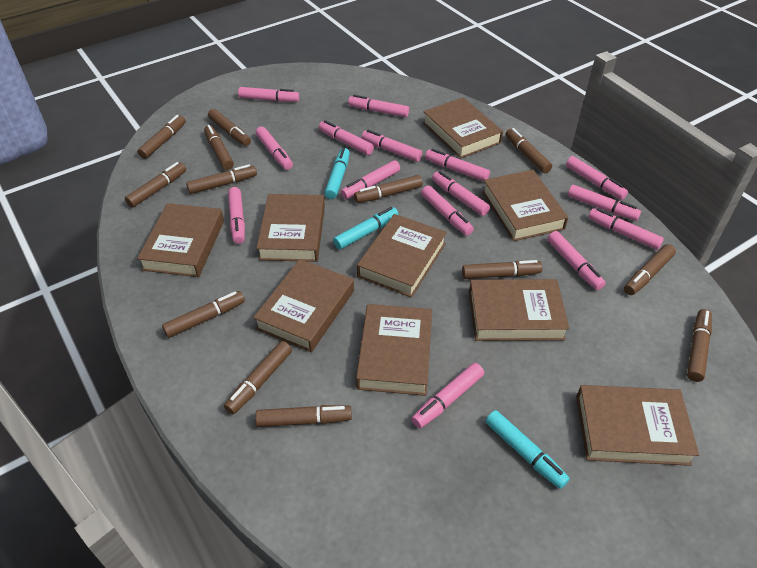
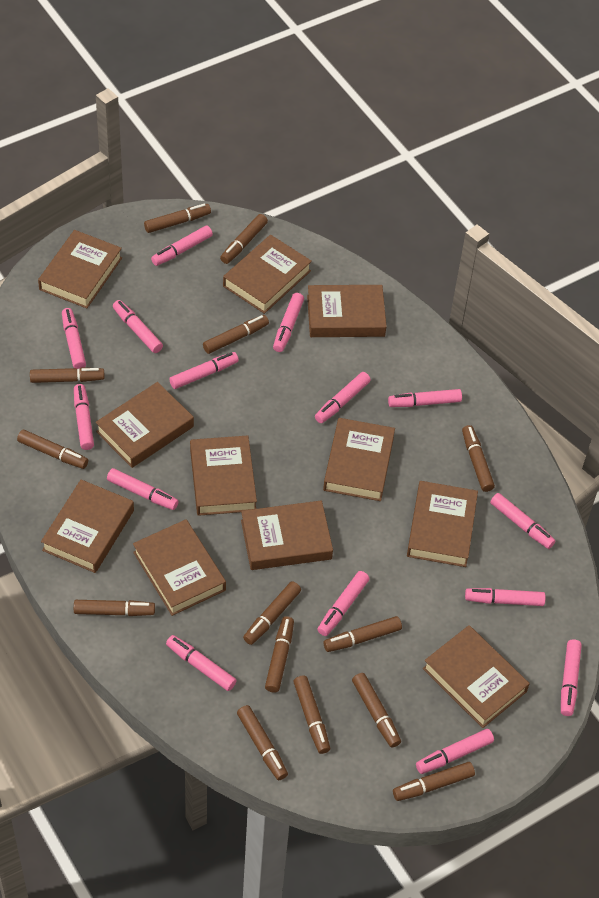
brown book: [137,203,224,277] [253,259,354,352] [256,194,325,262] [356,304,432,396] [357,214,447,298] [423,98,503,159] [469,279,569,341] [482,170,568,241] [576,385,699,466] = 9 -> [38,230,122,308] [41,480,134,573] [96,382,194,468] [133,519,226,616] [190,435,257,516] [223,235,312,314] [241,501,333,570] [307,285,387,337] [323,418,395,501] [407,481,478,567] [423,625,530,728] = 11
brown marker: [125,162,186,208] [137,115,186,159] [162,291,245,338] [186,164,257,194] [204,125,234,170] [208,109,251,146] [224,341,292,414] [255,405,352,427] [354,175,423,203] [462,260,542,279] [505,128,552,173] [624,244,676,295] [687,309,712,382] = 13 -> [17,430,88,469] [30,367,104,383] [74,600,155,616] [144,203,211,233] [203,315,269,354] [220,214,268,264] [237,705,288,780] [243,581,301,645] [265,616,294,693] [293,676,330,754] [324,616,402,652] [352,673,401,748] [393,762,475,801] [462,425,495,492] = 14
turquoise marker: [325,148,350,199] [333,207,399,250] [485,410,570,489] = 3 -> none = 0

